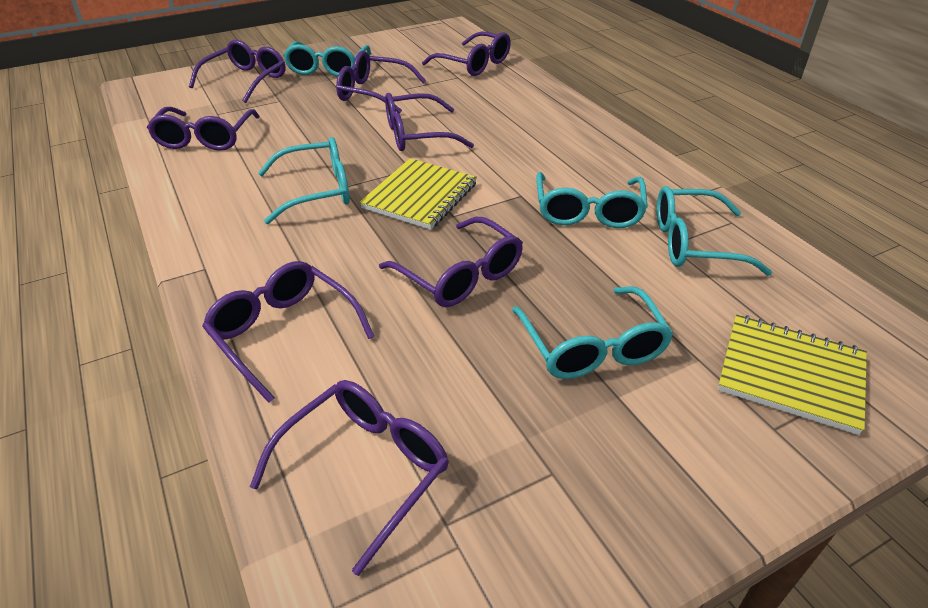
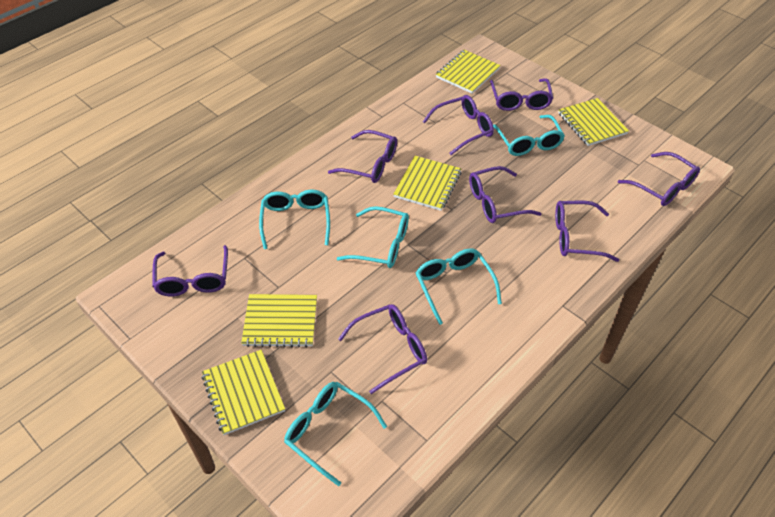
yellow notebook: [360,158,477,230] [718,314,867,435] = 2 -> [202,350,285,435] [241,294,317,348] [393,156,461,211] [436,50,500,94] [558,98,629,146] = 5

